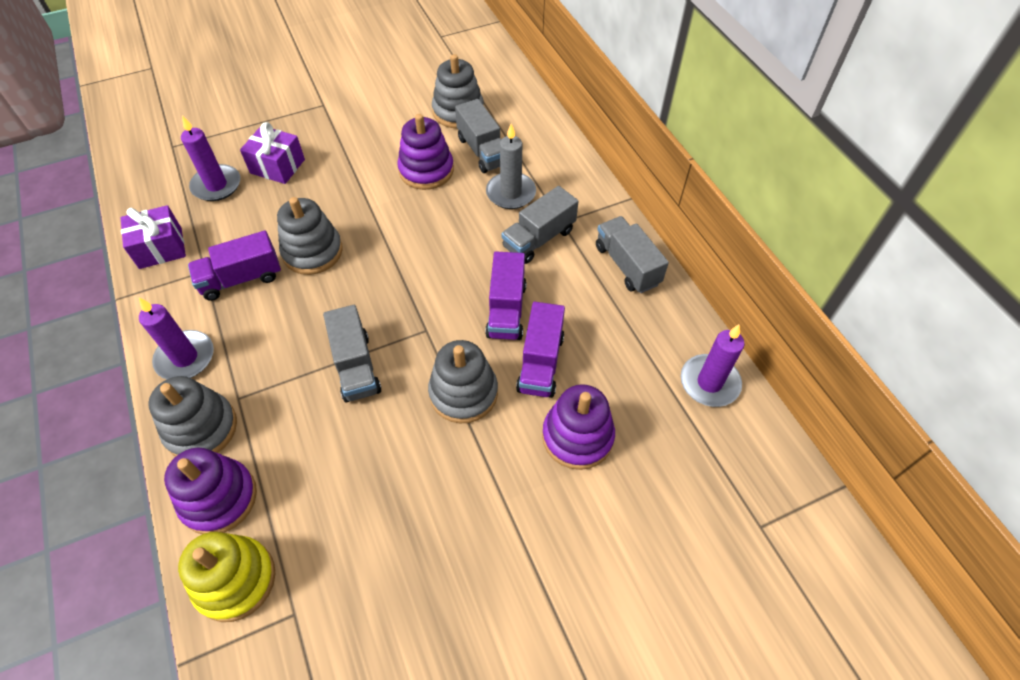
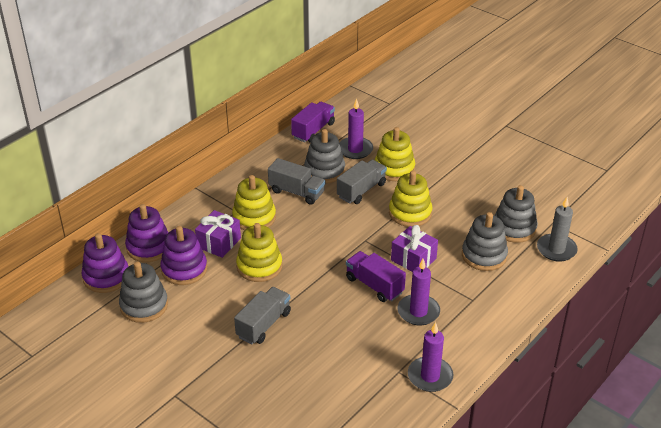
grey truck: [323,305,381,402] [455,99,502,173] [502,186,579,264] [596,216,669,293] = 4 -> [234,287,291,344] [268,158,325,205] [337,160,387,204] = 3
purple truck: [188,231,281,301] [485,252,527,340] [516,302,565,398] = 3 -> [291,102,335,142] [346,251,406,302] = 2
yellow stacking toy: [178,532,275,622] = 1 -> [232,175,276,230] [236,223,282,282] [375,127,415,181] [389,170,432,227] = 4

